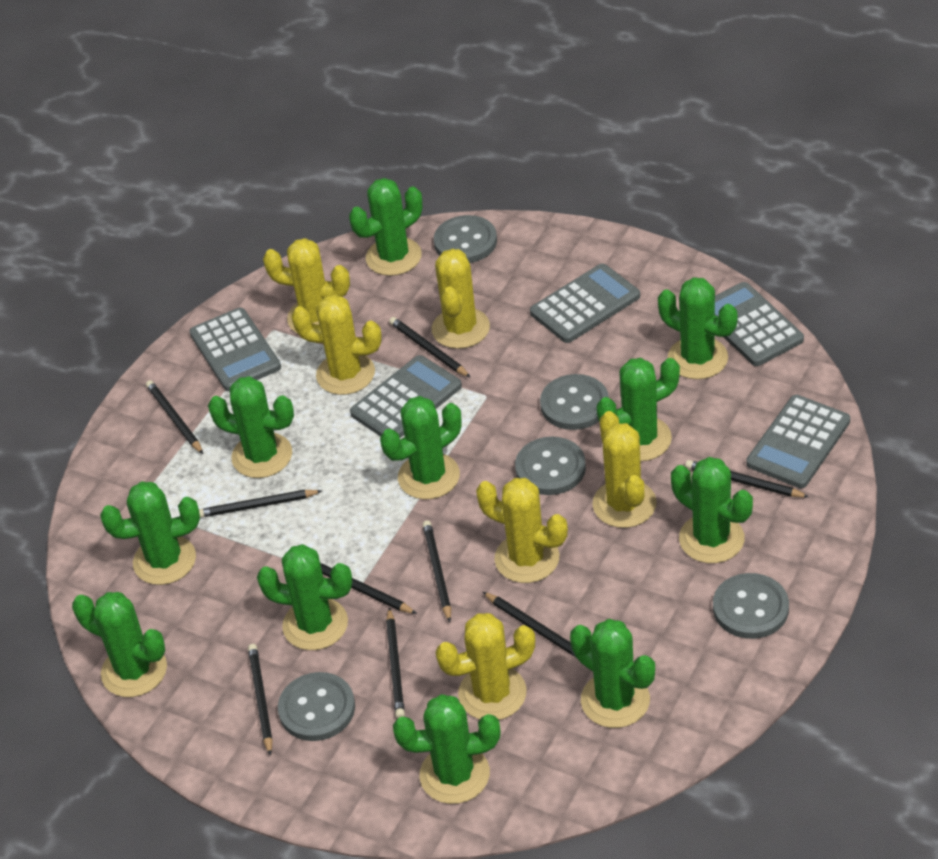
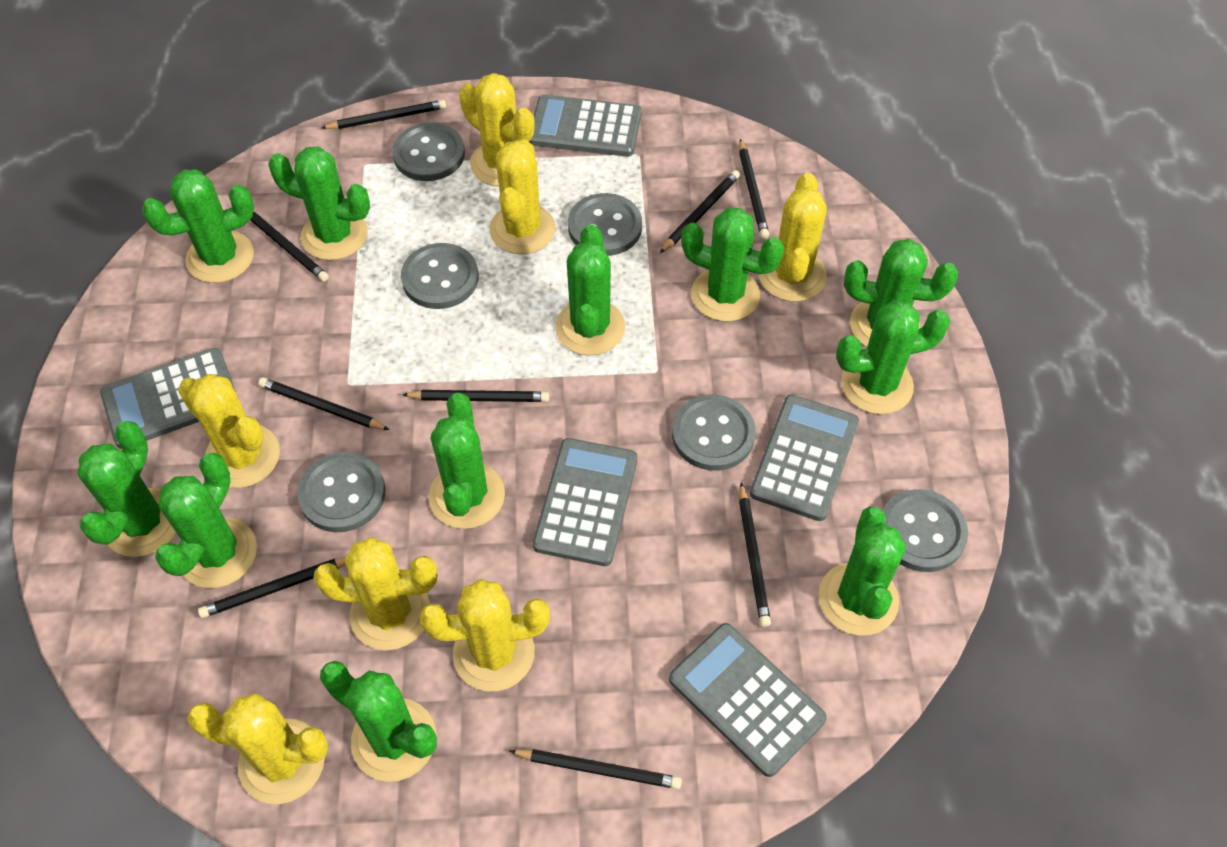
grey button: [278,672,355,741] [434,215,497,263] [515,437,586,495] [540,374,609,430] [713,573,789,639] = 5 -> [297,452,386,532] [392,123,465,181] [401,243,479,309] [568,193,642,256] [672,394,756,471] [883,489,968,572] = 6
yellow cactus: [263,238,350,334] [291,294,382,395] [432,249,490,349] [435,613,535,720] [476,478,568,583] [592,411,657,528] = 6 -> [178,374,280,488] [187,693,329,804] [313,537,437,650] [420,579,550,691] [459,73,535,186] [489,139,556,254] [759,173,827,302] = 7

